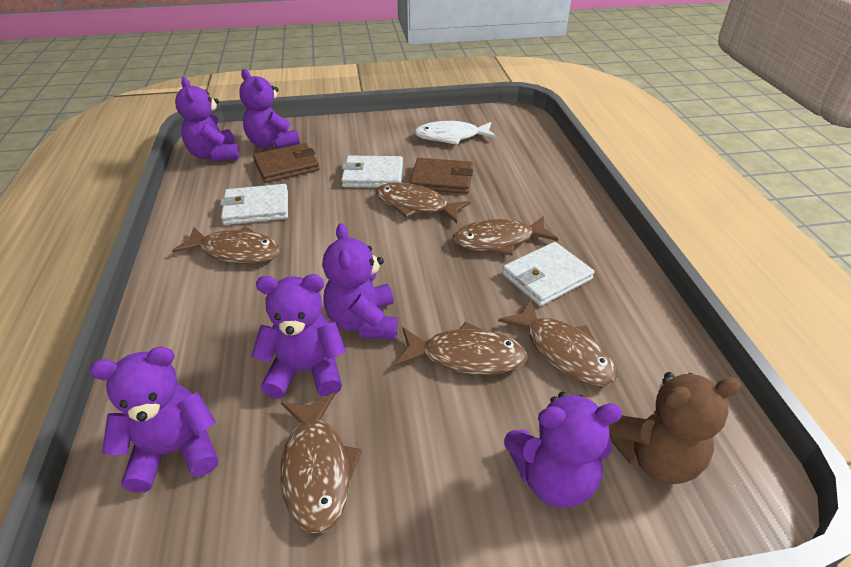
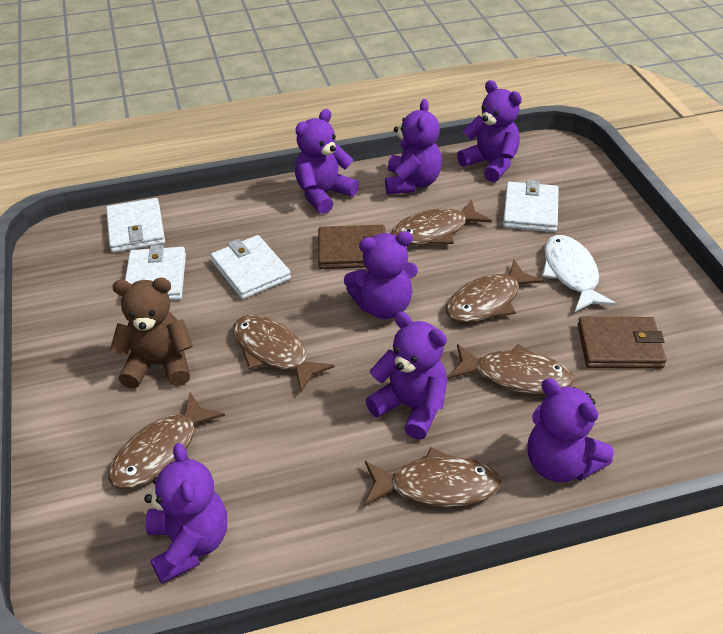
purple teddy bear: [90,346,218,493] [175,77,240,162] [239,69,300,149] [251,274,346,399] [322,223,398,340] [504,392,623,508] = 6 -> [144,443,227,584] [295,109,359,214] [344,231,418,319] [365,312,448,440] [385,99,442,194] [457,80,522,182] [527,378,614,482] = 7
white wallet: [220,184,288,225] [341,156,403,188] [502,242,595,306] = 3 -> [106,198,165,253] [125,245,186,300] [211,235,291,299] [503,180,559,232] = 4

